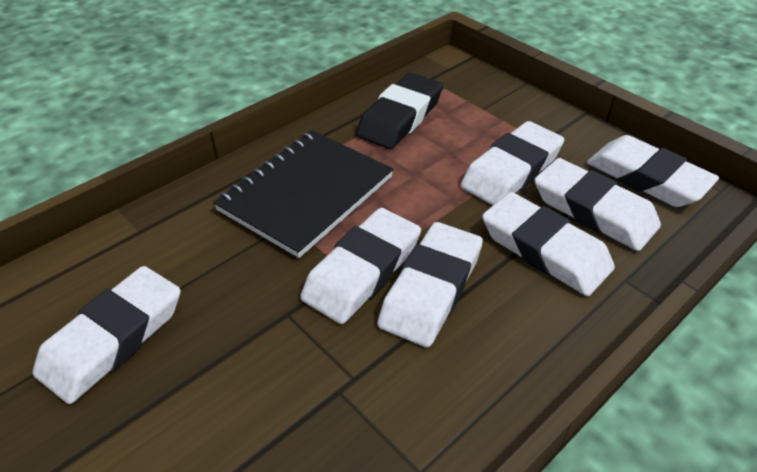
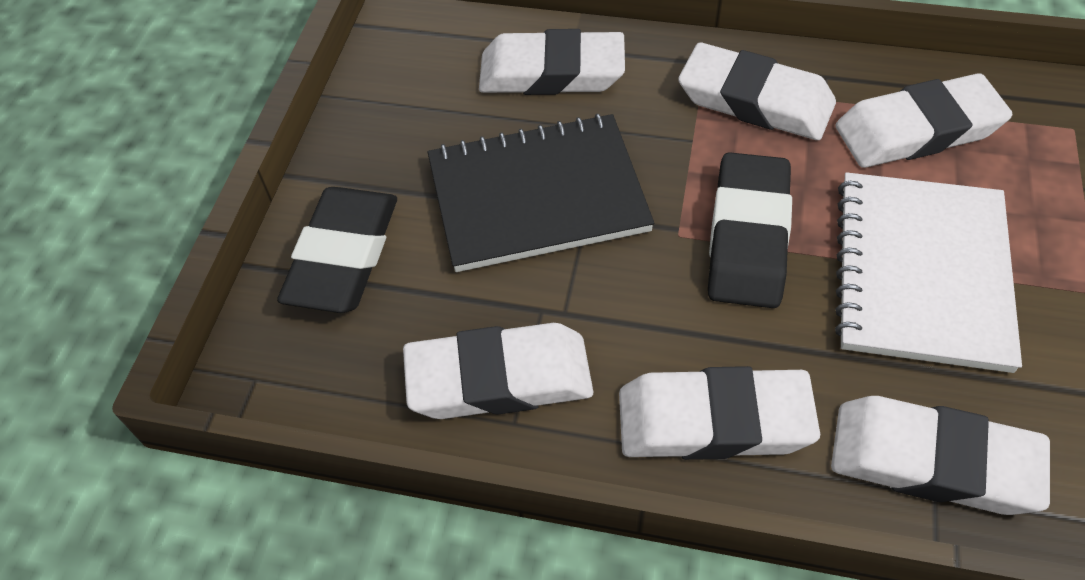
black eraser: [356,73,443,149] = 1 -> [277,187,397,313] [708,152,792,308] = 2
white eraser: [33,266,181,404] [300,208,421,324] [377,222,483,347] [461,121,564,205] [482,192,615,296] [534,158,661,251] [587,135,719,207] = 7 -> [403,323,593,419] [479,29,625,95] [619,366,820,460] [678,42,836,140] [831,396,1050,515] [835,73,1013,168] = 6
white notebook: none = 0 -> [835,172,1022,373] = 1

